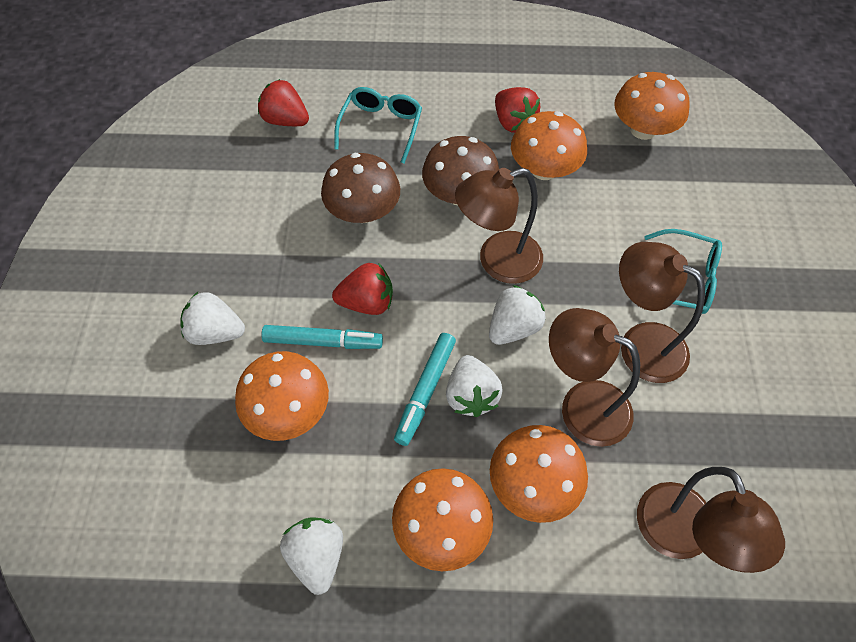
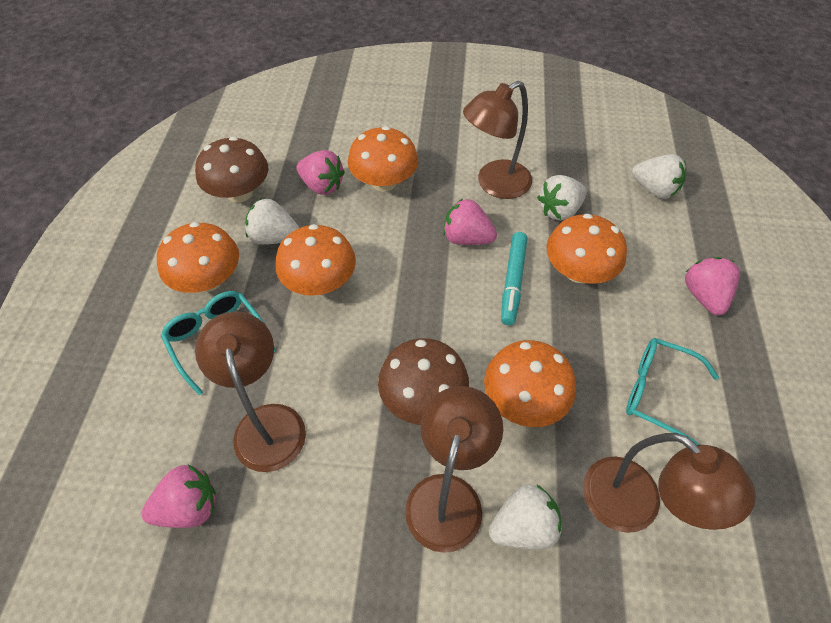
pink strawberry: none = 0 -> [141,465,216,528] [296,150,345,195] [443,199,497,245] [685,257,740,315] = 4
red strawberry: [258,79,309,126] [332,263,393,315] [495,87,540,133] = 3 -> none = 0
turquoise marker: [261,325,383,349] [394,333,456,446] = 2 -> [501,232,527,325] = 1

